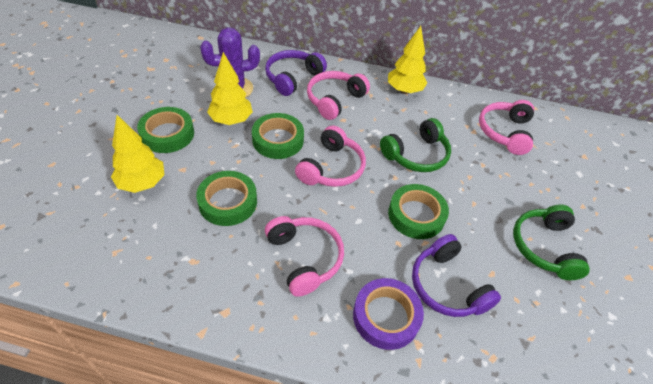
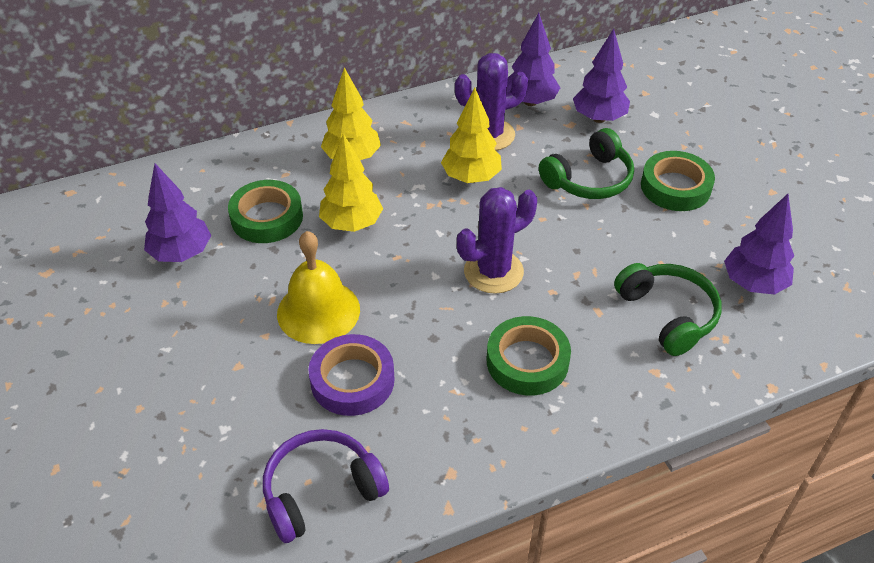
green tape: [137,107,194,153] [196,171,257,226] [252,113,304,159] [388,184,449,239] = 4 -> [228,180,303,243] [486,316,571,395] [641,151,715,211] = 3
pink headphones: [265,216,344,297] [295,125,366,187] [307,71,370,120] [479,100,534,155] = 4 -> none = 0
purple cactus: [200,27,260,98] = 1 -> [455,53,528,151] [457,187,537,294] = 2
purple headphones: [265,50,327,96] [412,234,501,317] = 2 -> [263,429,389,543] = 1
purple tree: none = 0 -> [144,163,211,262] [507,13,560,106] [573,29,630,123] [724,194,794,295] = 4
yellow bell: none = 0 -> [277,231,360,344] = 1

